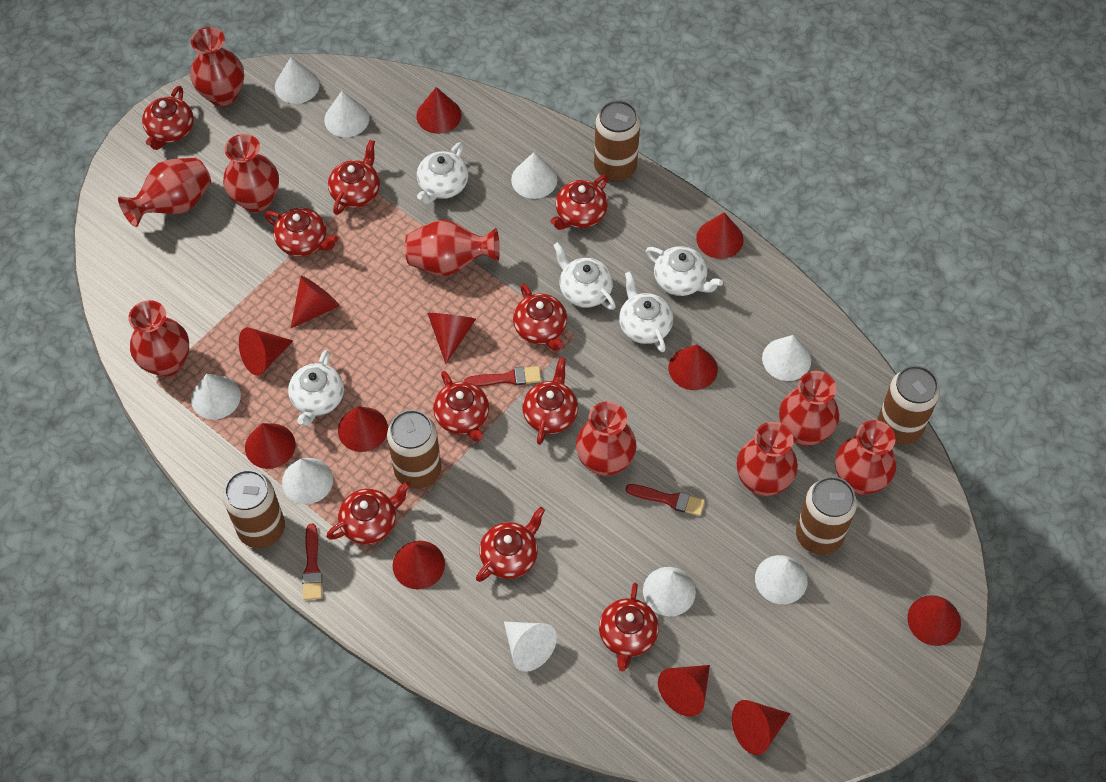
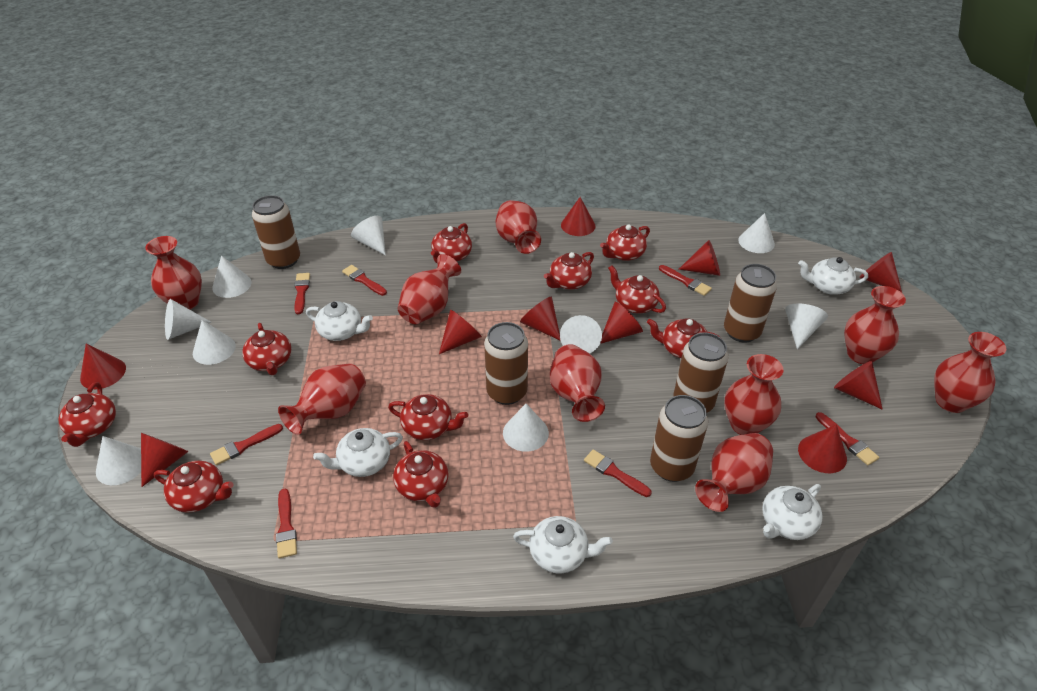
red brush: [302,524,322,600] [464,366,541,387] [626,484,705,516] = 3 -> [210,424,283,465] [276,489,297,558] [294,273,310,314] [342,265,387,296] [584,449,652,497] [659,265,712,296] [816,412,879,466] = 7
red cone: [239,327,293,376] [245,423,295,469] [291,276,340,328] [338,406,388,452] [392,541,445,589] [416,87,462,134] [427,313,476,364] [658,665,710,717] [669,344,718,390] [696,213,743,259] [732,700,791,755] [907,595,961,646] = 12 -> [80,344,126,389] [141,433,189,487] [439,310,482,354] [520,297,561,341] [561,197,596,236] [600,302,643,344] [679,240,720,276] [798,424,847,473] [834,361,883,410] [859,252,902,293] = 10

